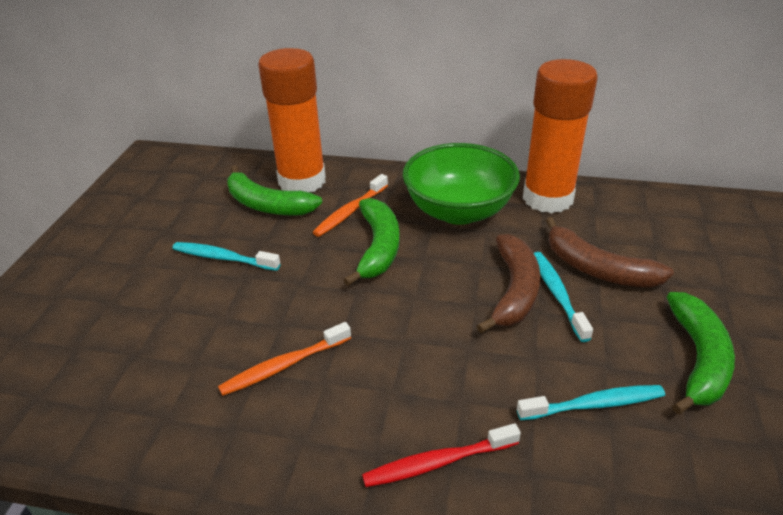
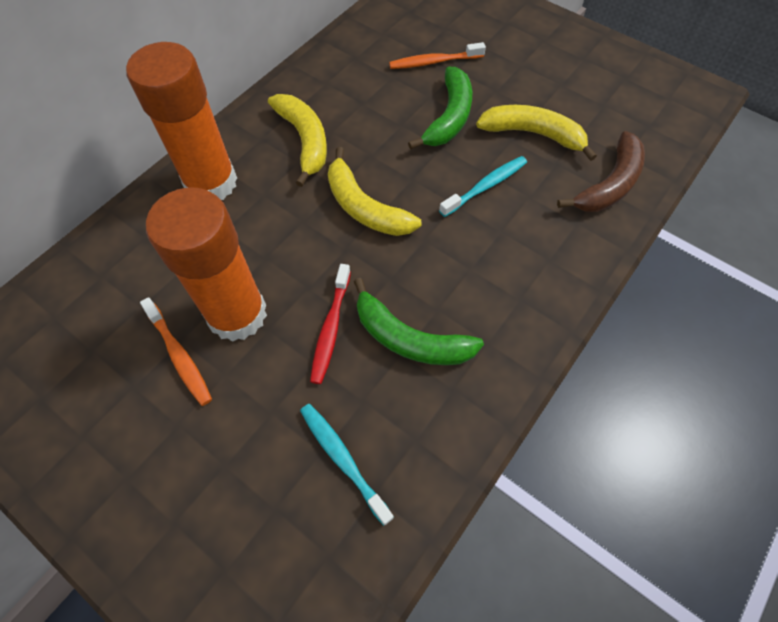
brown banana: [477,234,540,333] [545,217,674,288] = 2 -> [557,131,645,212] = 1
green banana: [227,165,322,216] [344,198,400,286] [667,292,735,414] = 3 -> [354,278,484,365] [408,67,472,149] = 2
green bowl: [403,143,520,225] = 1 -> none = 0
turquoise toothbrush: [172,242,281,271] [517,385,665,420] [534,252,593,342] = 3 -> [300,404,394,526] [439,156,527,217] = 2
yellow banana: none = 0 -> [268,94,327,187] [328,147,421,236] [476,105,597,161] = 3

